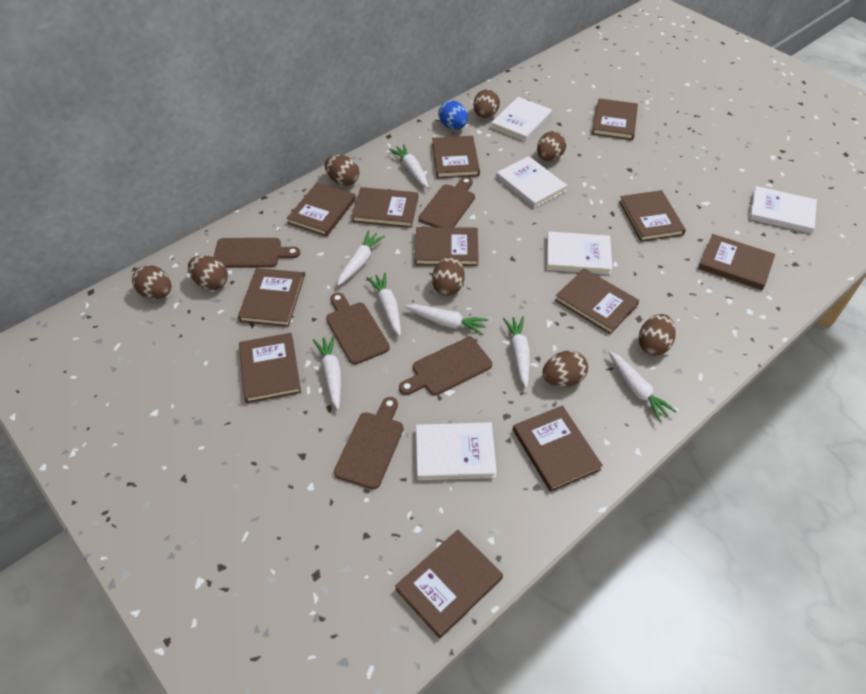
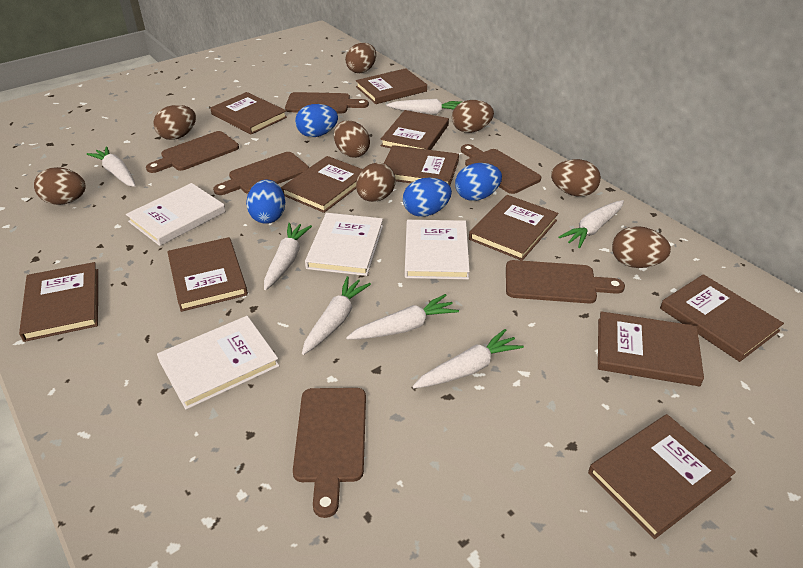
blue egg: [438,100,468,129] = 1 -> [246,180,285,224] [295,104,338,137] [403,178,452,217] [455,163,502,201] = 4
brown book: [238,268,304,327] [239,333,301,403] [287,182,356,237] [352,187,418,228] [395,530,503,638] [415,227,479,266] [432,136,480,178] [513,405,603,492] [555,268,639,334] [592,98,638,140] [619,190,686,242] [698,234,775,290] = 12 -> [19,262,98,342] [167,237,248,312] [210,92,287,134] [281,156,363,213] [356,68,427,104] [380,110,449,150] [384,145,459,186] [469,195,558,261] [588,414,736,539] [598,311,704,386] [660,274,784,362] = 11
brown cutting board: [214,238,300,268] [326,293,390,365] [334,397,404,490] [399,337,492,395] [419,177,475,227] = 5 -> [146,131,239,173] [213,152,309,195] [285,92,369,113] [293,388,366,518] [461,144,541,194] [506,260,625,303] = 6
white book: [416,422,497,480] [491,97,552,141] [496,156,567,208] [547,231,612,275] [749,186,817,234] = 5 -> [126,183,226,246] [157,316,279,410] [305,213,383,276] [405,220,470,279] = 4

